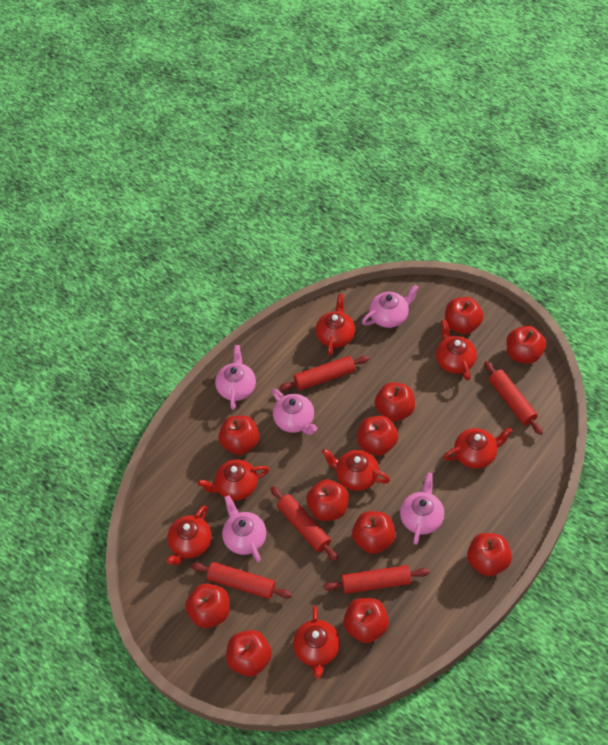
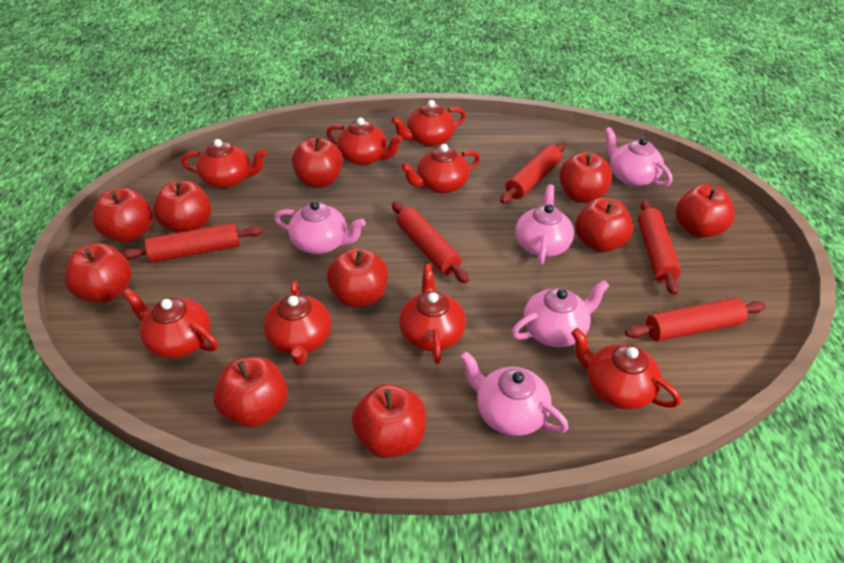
red apple: [185,583,230,628] [218,415,260,455] [226,630,272,676] [306,479,349,521] [343,598,389,643] [352,511,396,554] [357,416,398,456] [375,382,415,421] [445,297,483,334] [467,533,512,576] [506,326,546,364] = 11 -> [64,243,132,303] [92,188,153,243] [153,181,211,233] [213,357,288,428] [292,136,343,188] [327,248,388,308] [352,384,426,458] [559,152,613,203] [575,198,634,253] [676,184,735,238] = 10
red teapot: [167,505,212,565] [198,459,269,500] [293,606,340,679] [315,294,355,356] [322,449,390,491] [436,319,477,381] [444,427,513,469] = 7 -> [123,288,218,359] [181,139,267,189] [263,281,331,365] [326,117,403,166] [391,100,466,147] [399,264,466,364] [401,144,480,194] [571,328,681,410] = 8

